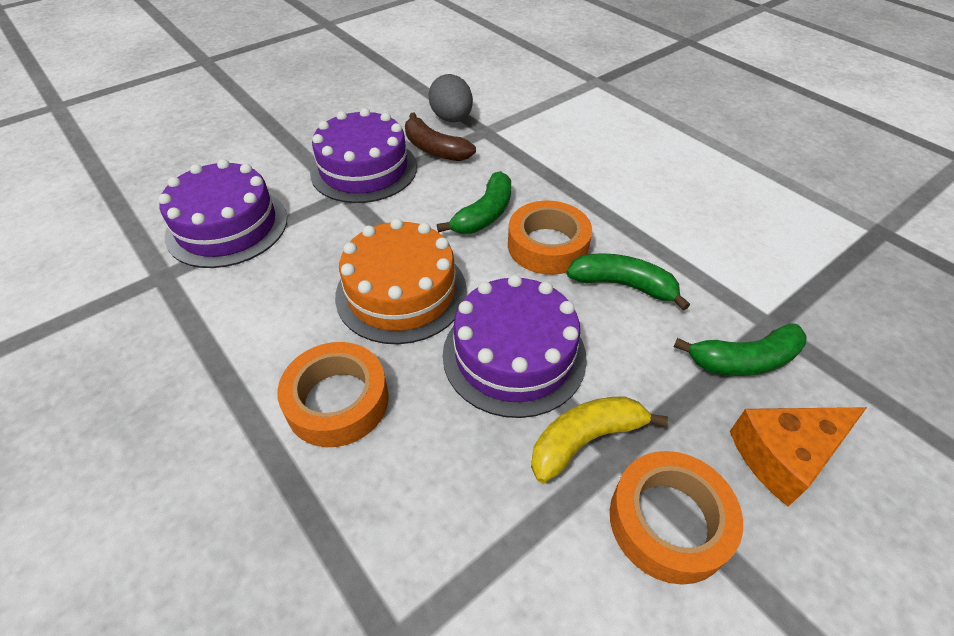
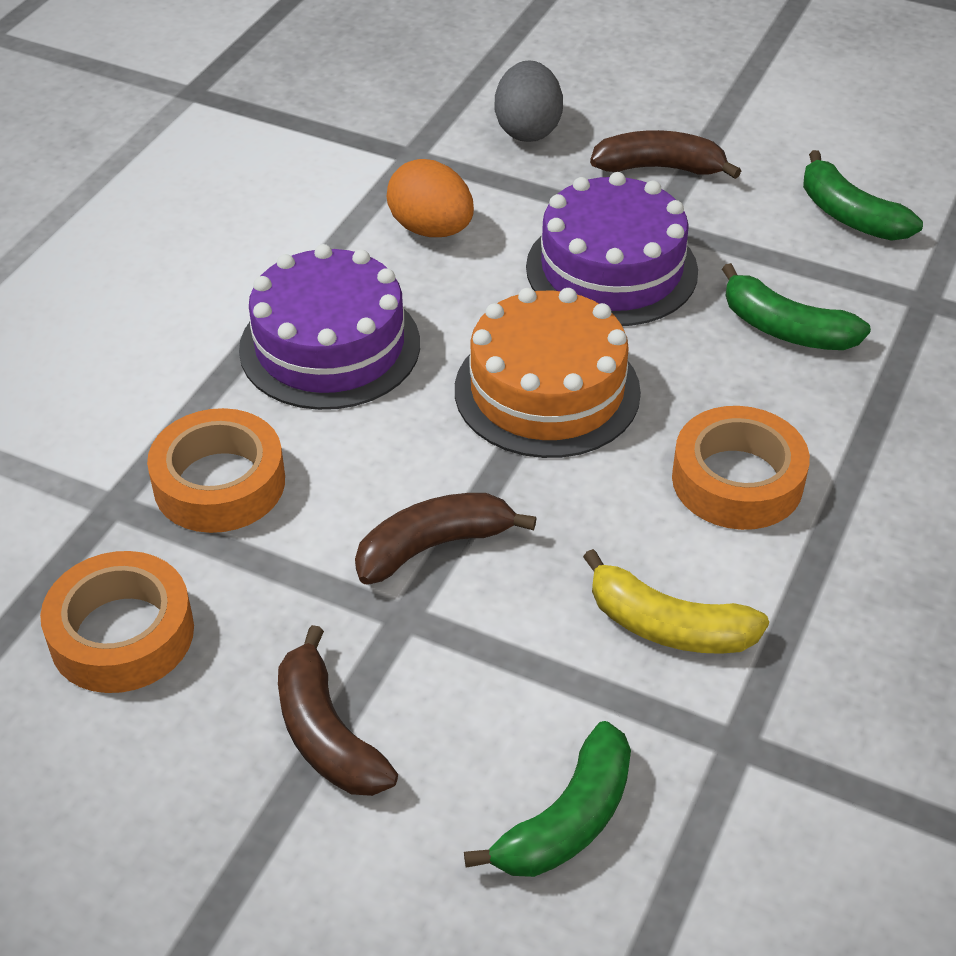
brown banana: [405,113,476,161] = 1 -> [278,625,398,796] [355,493,537,585] [590,130,741,179] = 3
orange cheese: [730,407,867,506] = 1 -> none = 0
orange egg: none = 0 -> [387,159,474,237] = 1
purple cake: [158,159,287,268] [310,108,417,203] [443,275,587,418] = 3 -> [239,244,420,410] [526,172,698,326] = 2

